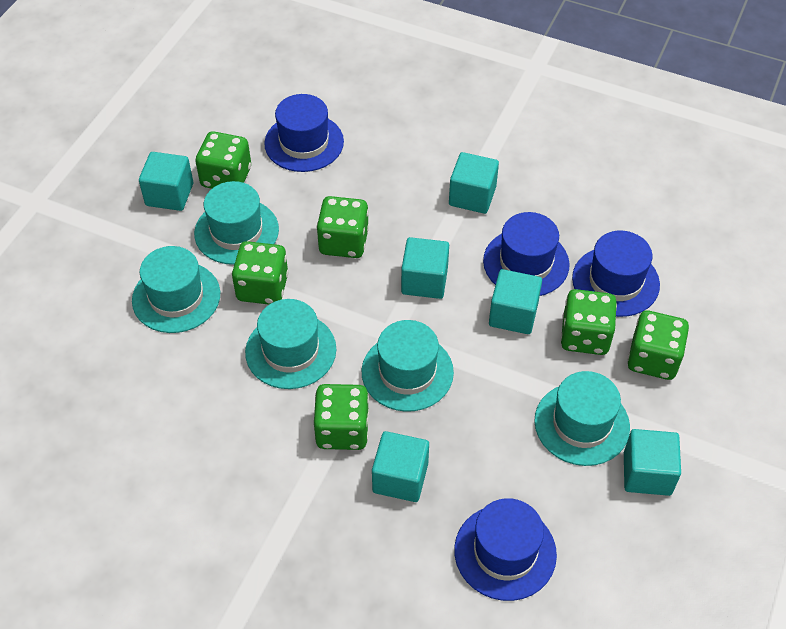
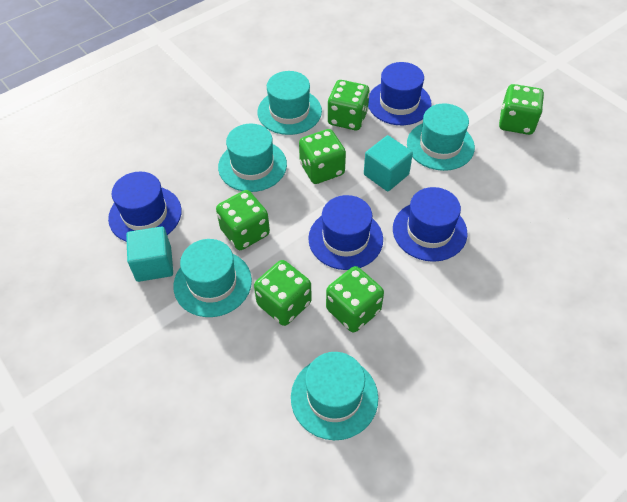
turquoise cube: [139,152,193,211] [372,431,429,502] [401,237,449,299] [449,152,499,214] [489,269,542,334] [624,429,681,496] = 6 -> [126,226,173,282] [364,135,413,191] = 2

